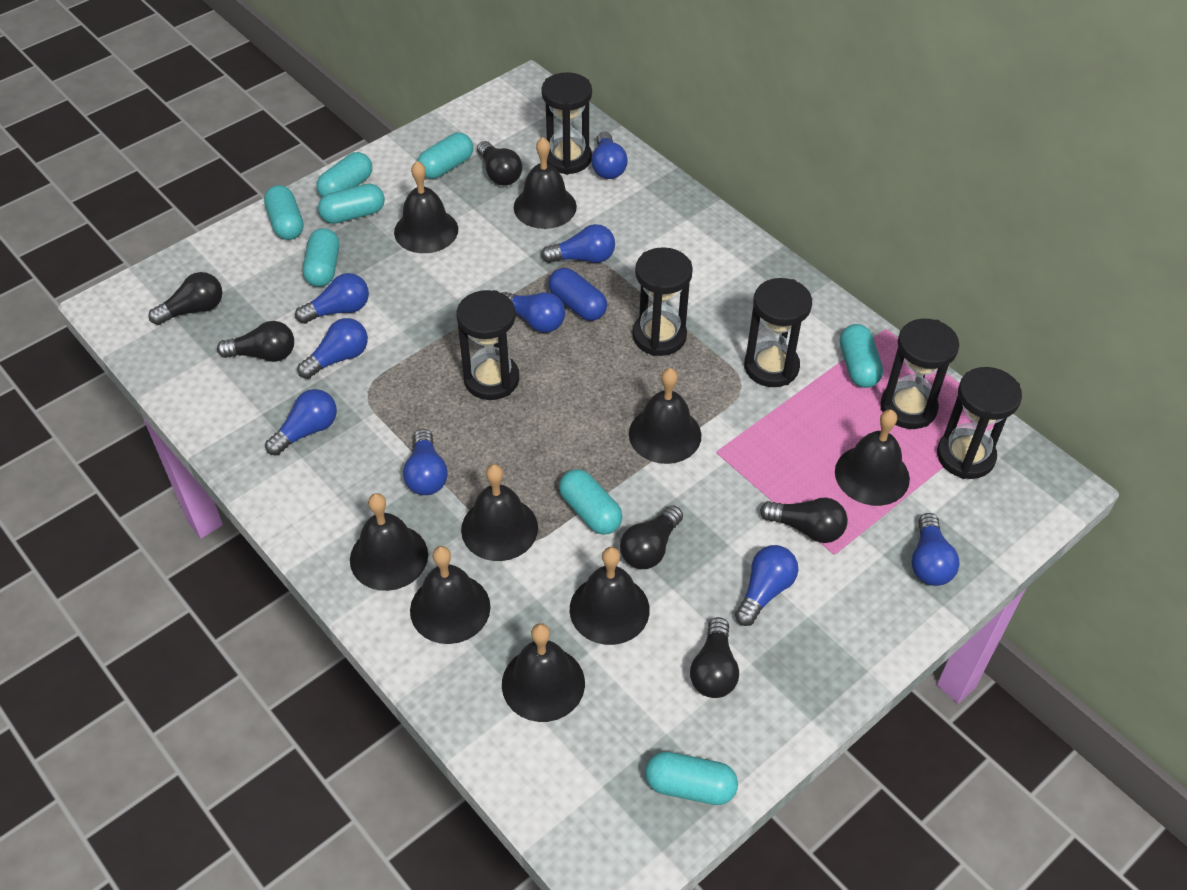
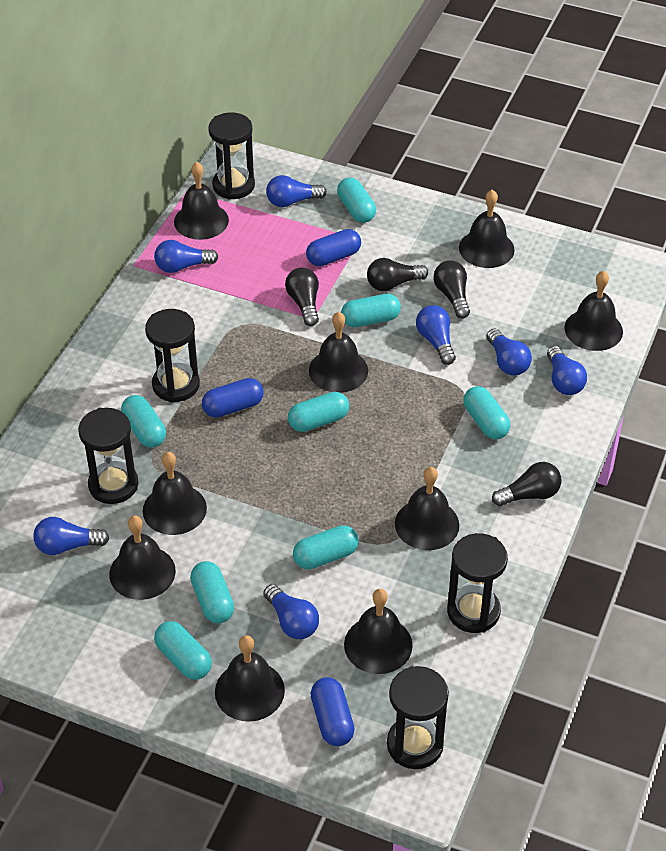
black hourglass: [456,290,519,400] [541,72,592,175] [633,247,693,356] [744,278,812,387] [880,319,959,429] [937,367,1022,479] = 6 -> [78,408,139,504] [145,309,200,403] [208,112,255,200] [387,666,449,769] [447,533,508,633] = 5
black light bulb: [148,272,222,325] [217,321,294,362] [477,141,522,186] [620,505,683,569] [690,617,739,698] [760,497,848,543] = 6 -> [285,268,319,326] [367,258,428,291] [434,260,470,319] [492,462,561,506] = 4
blue capsule: [548,268,607,321] = 1 -> [202,378,264,418] [306,229,361,266] [311,677,355,746] = 3
blue light bulb: [265,389,337,456] [295,273,369,324] [298,318,368,379] [403,429,447,495] [502,292,565,333] [541,224,615,263] [591,131,628,179] [735,545,798,626] [911,513,960,586] = 9 -> [33,517,109,555] [154,240,218,273] [263,584,319,639] [266,175,327,207] [416,305,456,365] [486,329,532,375] [547,346,587,395] = 7

